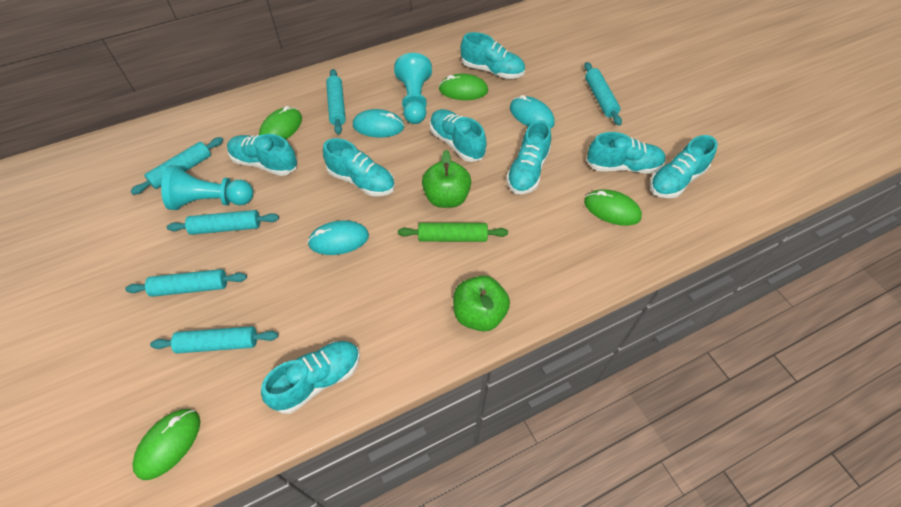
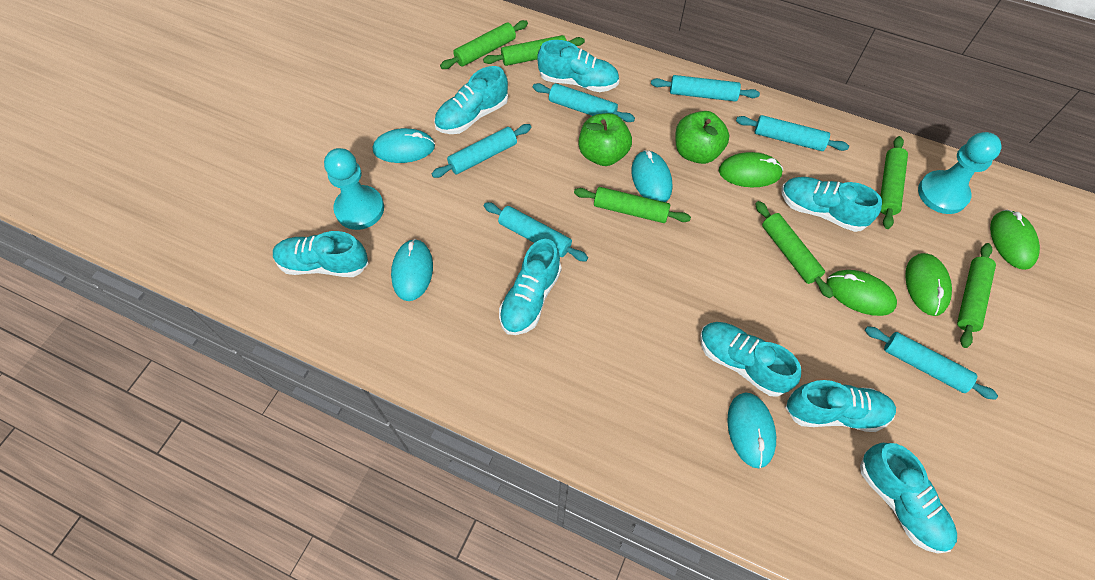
green rolling pin: [398,223,508,242] = 1 -> [440,20,528,69] [483,35,585,66] [574,187,691,223] [755,201,833,298] [880,136,908,229] [957,243,996,348] = 6
turquoise mouse: [307,220,369,255] [353,109,404,137] [510,95,555,128] = 3 -> [373,128,435,163] [391,239,433,301] [631,150,672,202] [727,392,776,468] = 4

